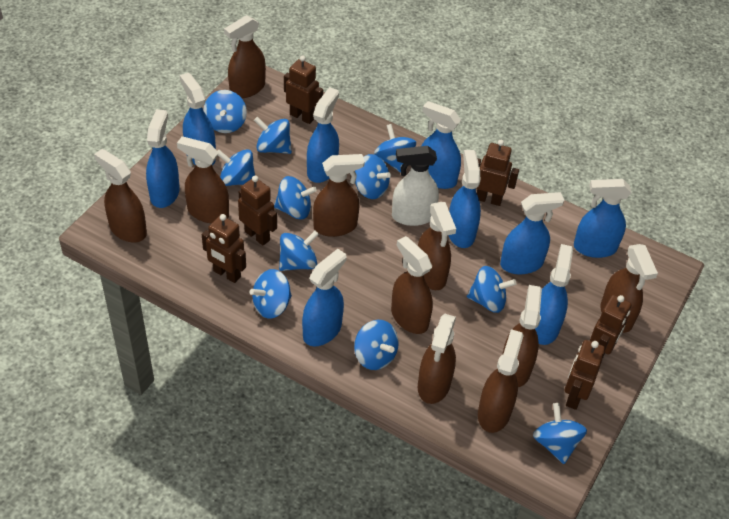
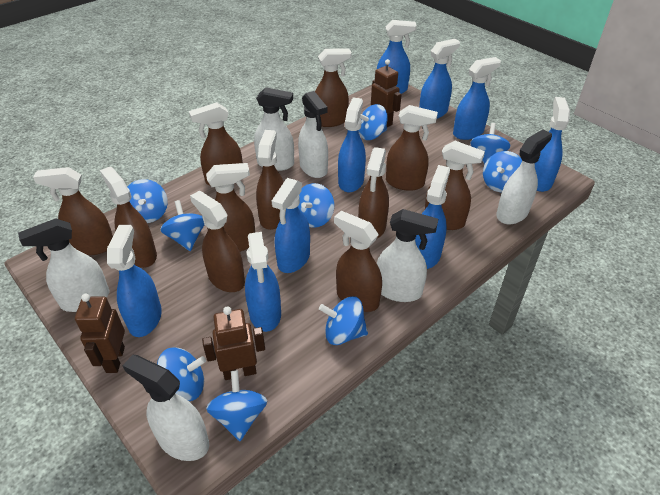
blue spinning top: [203,90,247,133] [218,149,255,186] [250,269,292,319] [254,117,292,154] [274,176,317,219] [279,231,319,271] [354,320,399,370] [355,154,391,199] [374,124,416,173] [467,266,517,313] [533,403,587,464] = 11 -> [127,179,168,223] [157,347,206,401] [160,200,204,251] [206,370,267,441] [298,183,334,228] [319,296,368,345] [358,104,388,140] [470,123,511,164] [483,151,523,192] = 9
brown robot: [202,214,246,283] [238,176,277,246] [284,56,323,124] [476,140,519,206] [564,340,605,410] [590,295,631,359] = 6 -> [75,294,125,373] [202,306,265,380] [371,59,402,127] = 3
brown spray bottle: [94,149,147,243] [177,136,229,223] [224,15,266,98] [313,154,365,237] [391,236,433,334] [418,202,456,290] [418,314,456,404] [478,329,524,433] [502,285,542,387] [601,244,658,333] = 10 -> [33,167,113,255] [100,167,157,268] [189,102,243,186] [190,191,245,292] [206,163,255,252] [256,130,284,230] [315,48,351,127] [334,211,382,312] [358,147,389,238] [386,105,438,191] [425,141,485,230] = 11
white spray bottle: [392,146,439,226] = 1 -> [18,218,109,312] [122,355,209,461] [254,87,294,171] [298,91,328,178] [377,209,438,302] [496,129,552,224] = 6

